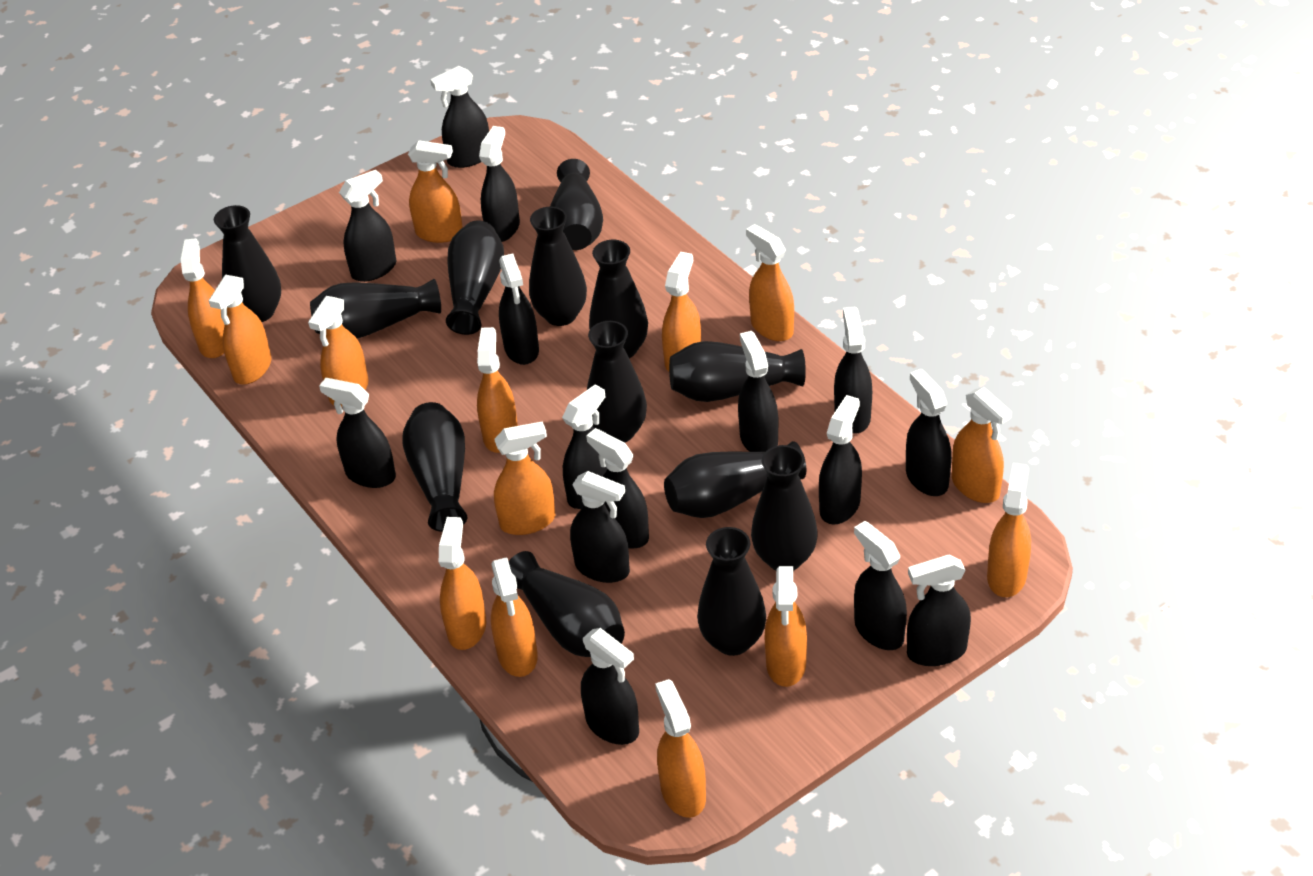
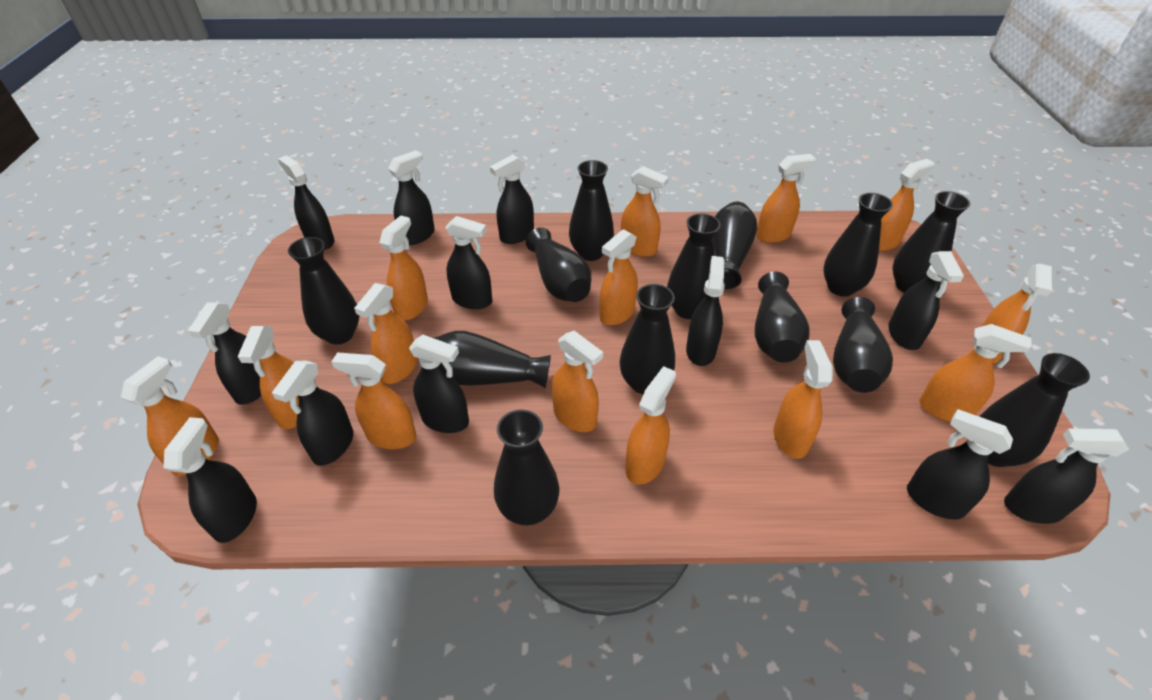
black spray bottle: [319,378,396,488] [339,170,396,282] [430,66,489,168] [479,126,520,242] [499,253,539,365] [562,384,607,509] [570,471,630,583] [581,628,639,745] [586,428,649,549] [738,331,778,452] [819,395,862,524] [834,307,872,434] [854,521,907,650] [906,369,952,496] [907,555,971,666] = 15 -> [164,417,257,543] [188,302,261,405] [272,360,353,466] [278,156,334,250] [388,150,435,245] [409,335,469,433] [445,216,492,309] [490,155,534,244] [686,256,725,366] [888,251,964,350] [907,409,1013,519] [1004,428,1129,524] = 12

